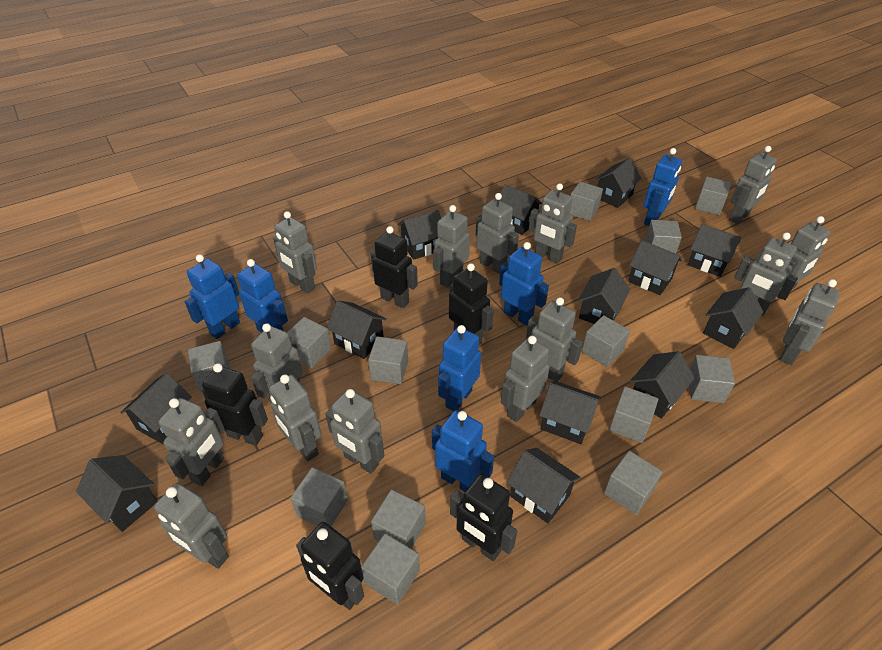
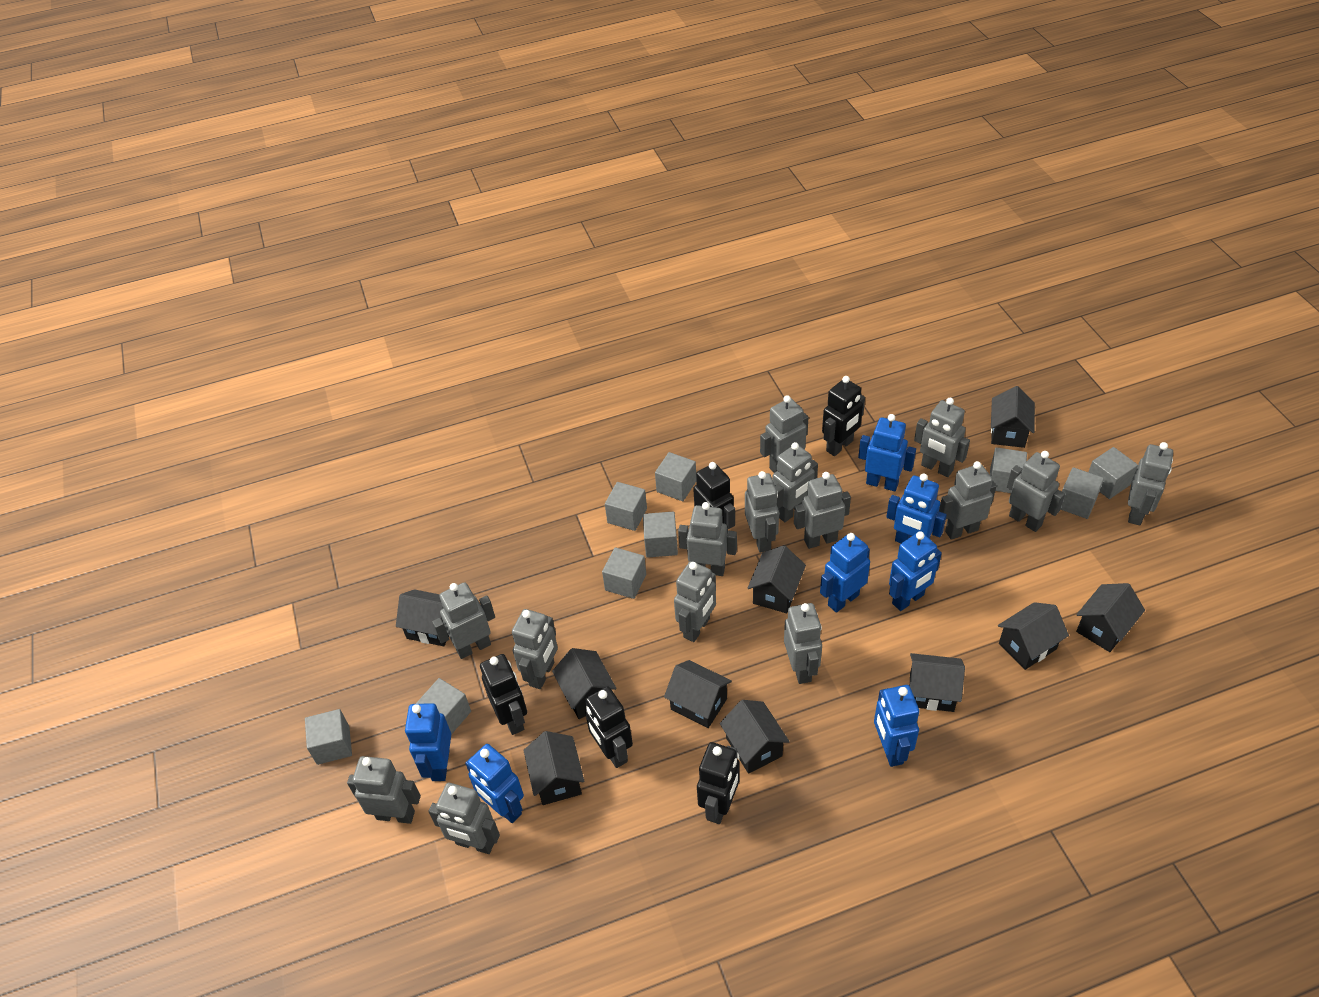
black house: [76,455,157,532] [120,373,191,444] [326,300,387,359] [397,210,441,260] [499,184,542,235] [507,448,581,523] [539,381,601,444] [578,268,630,324] [595,158,641,208] [628,240,682,295] [630,351,695,419] [688,224,741,277] [703,287,763,349] = 13 -> [396,589,449,646] [523,731,585,805] [552,648,617,719] [664,660,732,728] [720,700,790,774] [748,545,806,613] [910,653,965,712] [991,386,1035,448] [998,602,1069,670] [1076,583,1145,652] = 10
blue robot: [184,254,240,339] [237,259,288,333] [432,410,494,492] [438,325,481,411] [499,242,549,325] [644,148,682,226] = 6 -> [405,703,451,781] [465,744,524,823] [820,533,870,613] [858,414,916,491] [874,685,919,767] [886,473,947,543] [889,531,942,611] = 7
grey cube: [188,341,230,392] [287,317,332,368] [291,467,348,526] [361,533,420,605] [368,336,408,384] [371,489,426,549] [569,182,603,221] [582,315,630,367] [604,451,663,515] [609,387,658,443] [645,220,682,253] [689,355,735,403] [695,177,731,215] = 13 -> [305,709,352,765] [416,678,471,735] [602,547,646,599] [605,482,647,531] [643,512,678,558] [655,452,696,501] [990,447,1027,493] [1060,467,1104,519] [1089,447,1138,499] = 9

